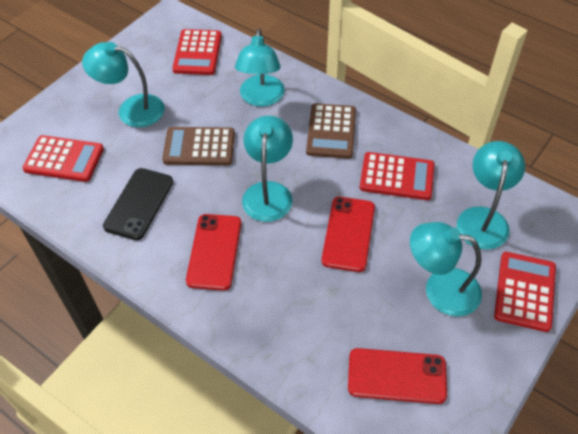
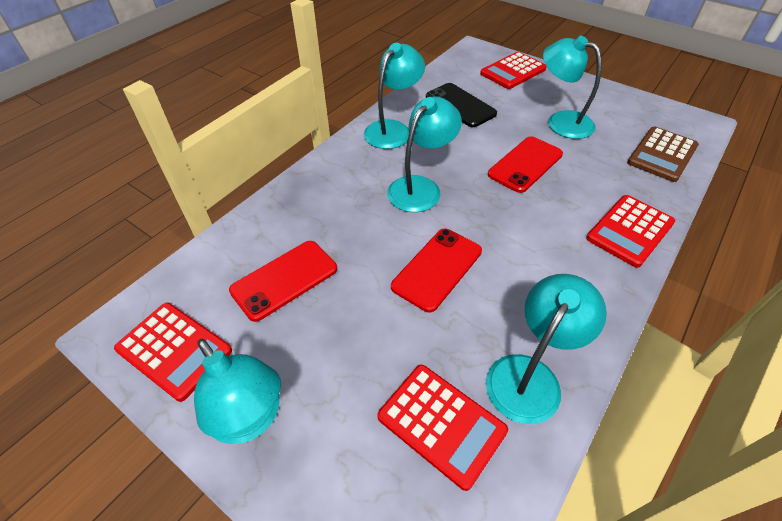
brown calculator: [162,127,235,165] [306,103,356,159] = 2 -> [627,127,699,182] = 1

